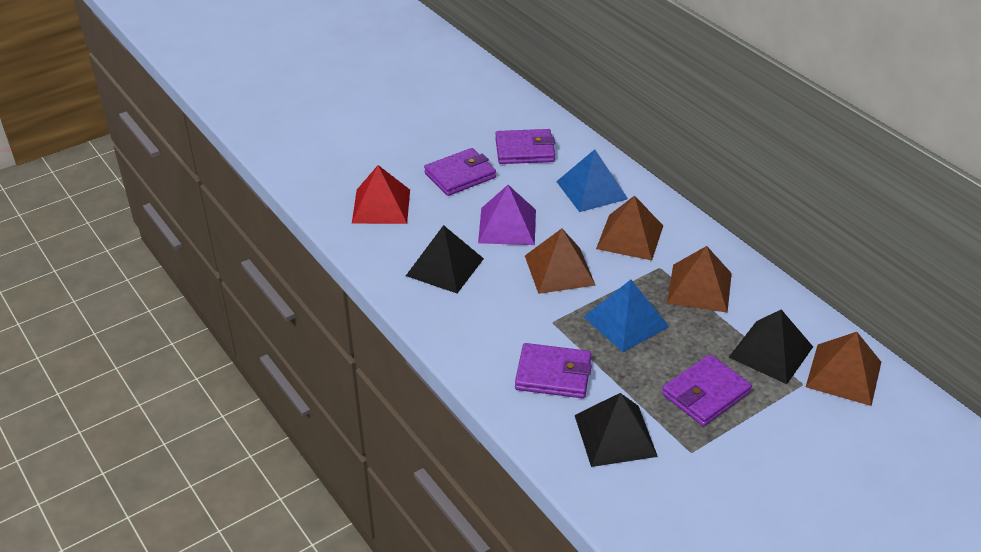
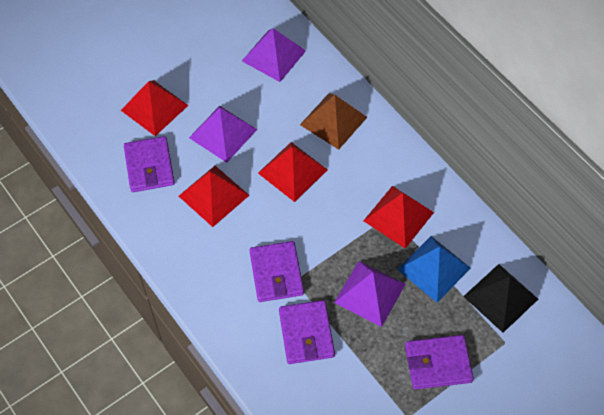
black pyramid: [406,225,484,293] [575,393,658,467] [729,310,813,384] = 3 -> [463,264,538,333] = 1
blue pyramid: [556,149,628,212] [584,280,669,352] = 2 -> [397,236,471,303] = 1
brown pyramid: [525,228,595,294] [596,195,663,261] [667,246,732,313] [806,332,881,406] = 4 -> [300,93,367,150] = 1
purple pyramid: [478,185,536,245] = 1 -> [189,106,257,163] [242,28,306,82] [334,261,405,327] = 3
red pyramid: [352,165,410,224] = 1 -> [121,80,188,136] [179,166,249,227] [258,142,328,202] [364,186,434,249] = 4

